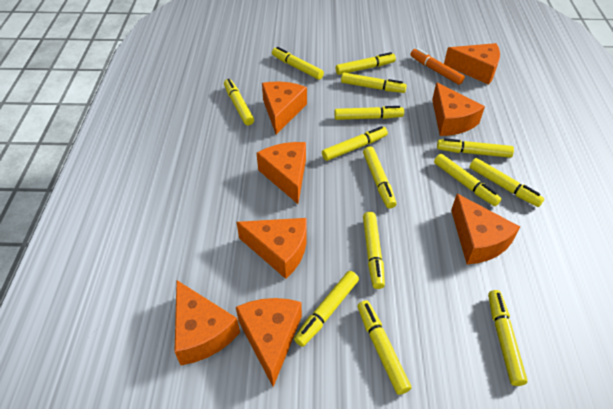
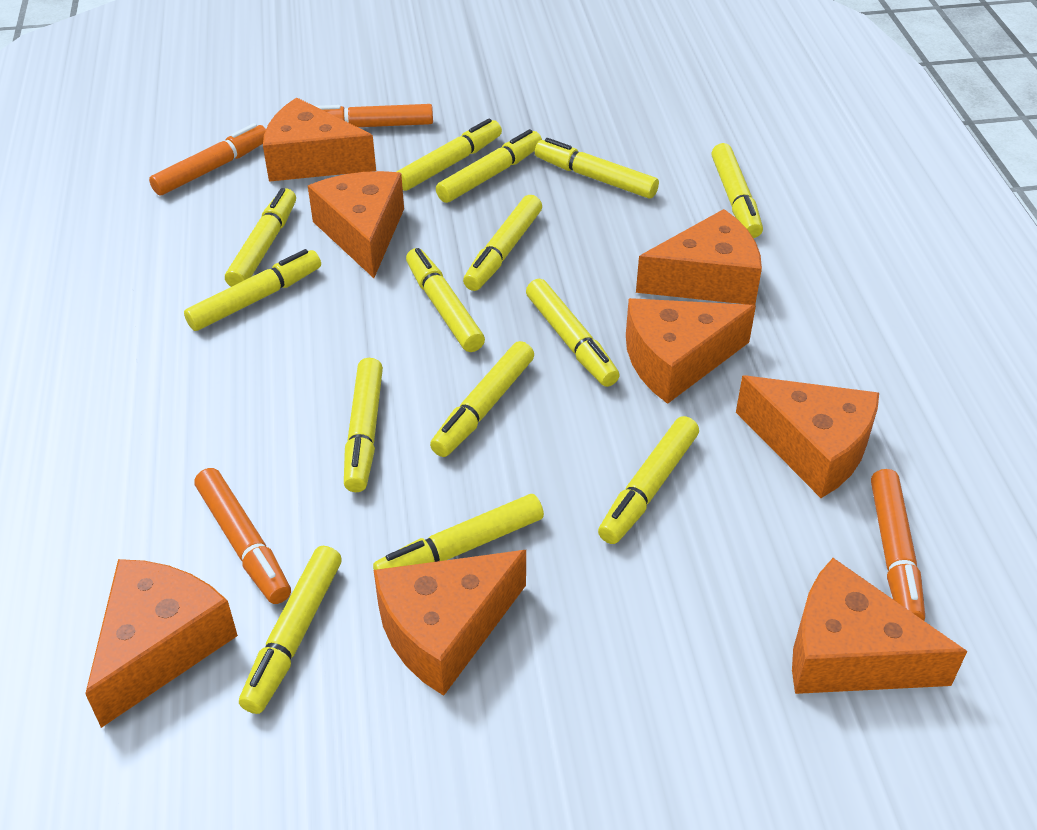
orange marker: [411,48,465,85] = 1 -> [149,123,266,196] [195,468,291,604] [315,104,433,127] [871,469,925,621] = 4

